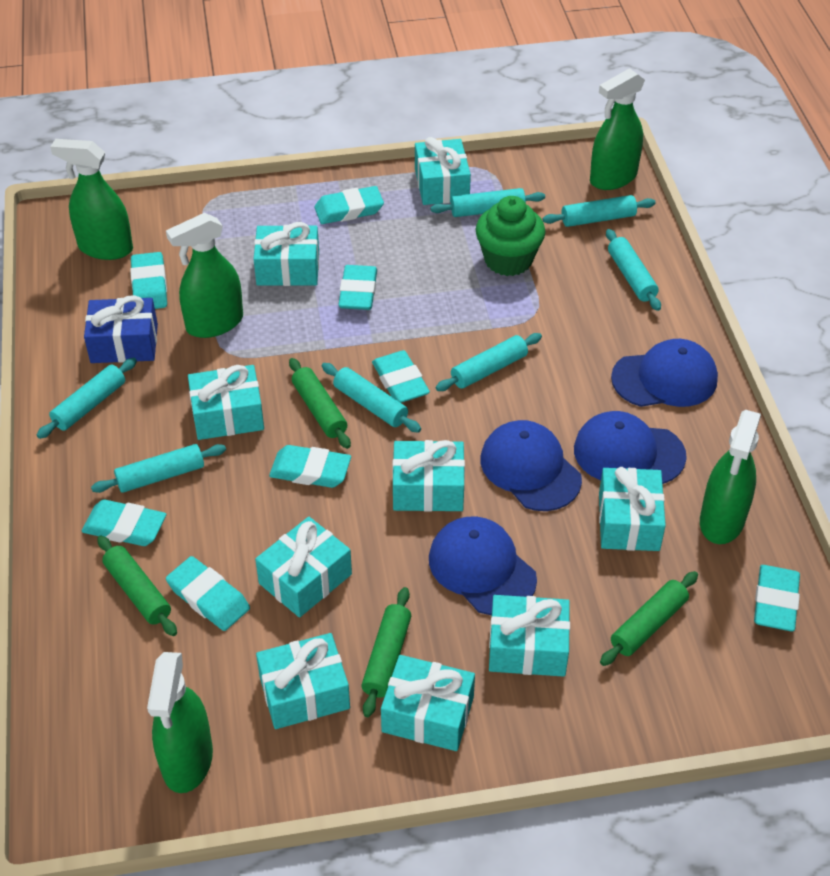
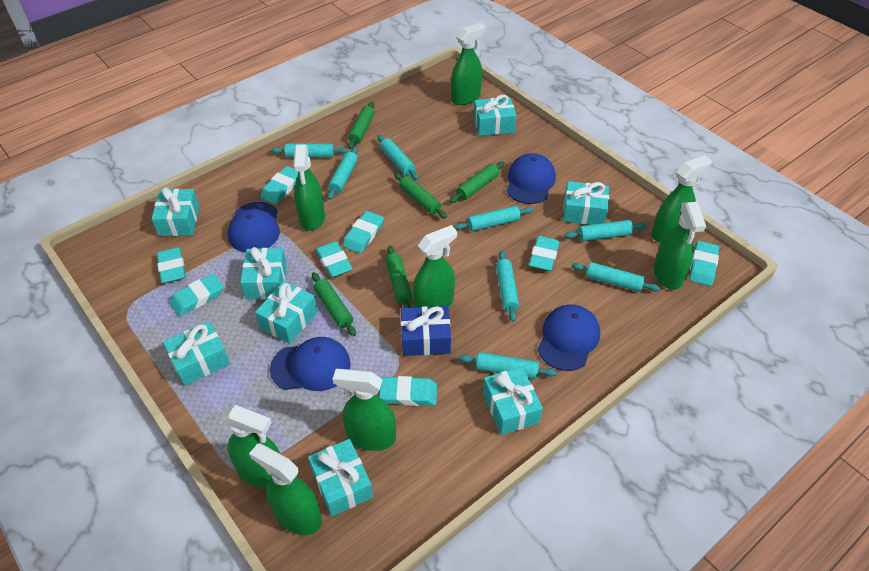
green cupcake: [476,196,545,276] = 1 -> none = 0
green rolling pin: [97,535,177,636] [289,358,351,449] [361,587,411,717] [600,571,698,666] = 4 -> [312,272,356,336] [348,102,374,149] [386,245,412,308] [394,173,447,219] [450,162,505,203] = 5
green spray bottle: [50,139,133,260] [147,652,213,793] [166,213,243,338] [590,68,645,190] [700,410,761,544] = 5 -> [221,405,280,488] [249,443,322,535] [293,145,325,231] [333,369,396,451] [413,225,457,308] [451,23,485,105] [652,155,712,243] [654,202,706,290] = 8
turquoise gift: [188,365,264,440] [254,222,319,286] [255,517,352,618] [256,633,350,729] [381,655,475,751] [392,440,465,512] [415,137,471,205] [489,595,570,677] [599,467,666,551] = 9 -> [151,187,199,236] [163,321,230,386] [240,247,287,299] [255,281,318,344] [308,439,373,516] [474,95,517,136] [483,367,543,435] [563,181,609,225] = 8
turquoise rolling pin: [37,358,137,439] [91,444,226,493] [322,363,421,433] [430,188,545,217] [436,333,542,391] [542,195,656,227] [606,229,661,311] = 7 -> [271,143,348,158] [328,147,358,200] [377,135,419,180] [454,206,533,231] [459,352,557,379] [496,251,519,322] [564,220,646,241] [572,262,660,292] = 8

